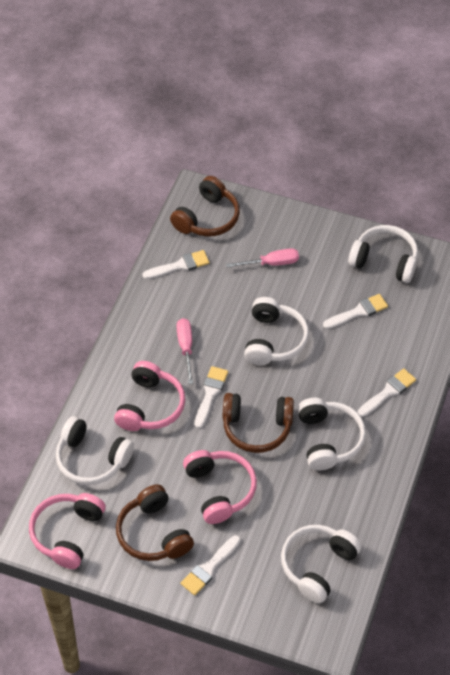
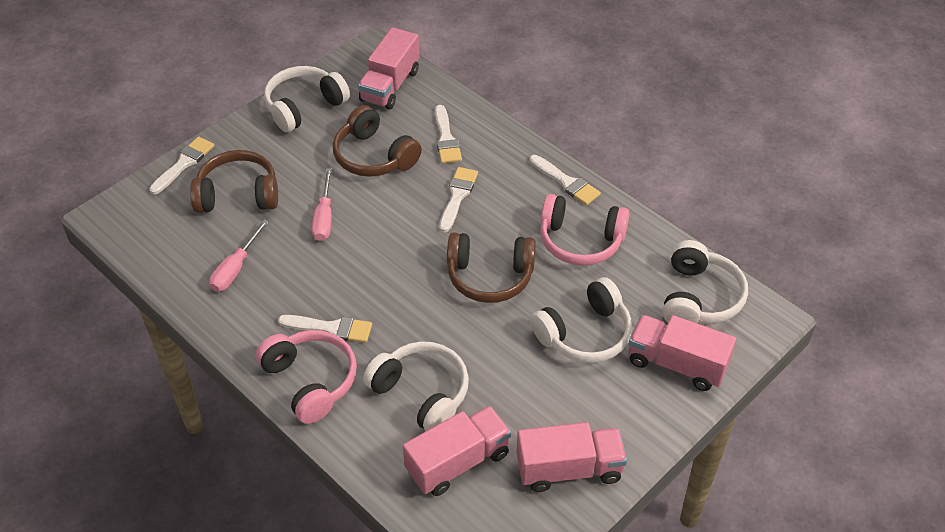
pink headphones: [29,493,106,569] [114,361,185,431] [183,450,257,524] = 3 -> [256,330,357,424] [540,194,630,266] = 2
pink truck: none = 0 -> [358,27,419,109] [403,406,511,496] [516,422,627,492] [629,315,736,391] = 4
white headphones: [56,416,134,485] [244,297,309,365] [281,525,362,603] [297,398,366,470] [348,225,418,283] = 5 -> [264,66,350,132] [363,341,469,431] [530,277,632,363] [663,240,748,323] = 4

